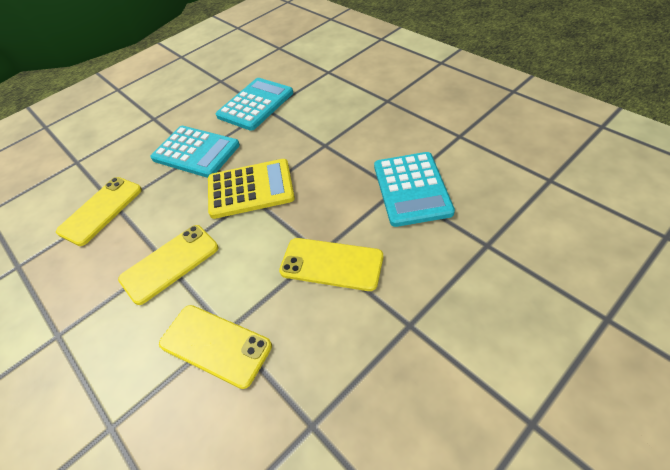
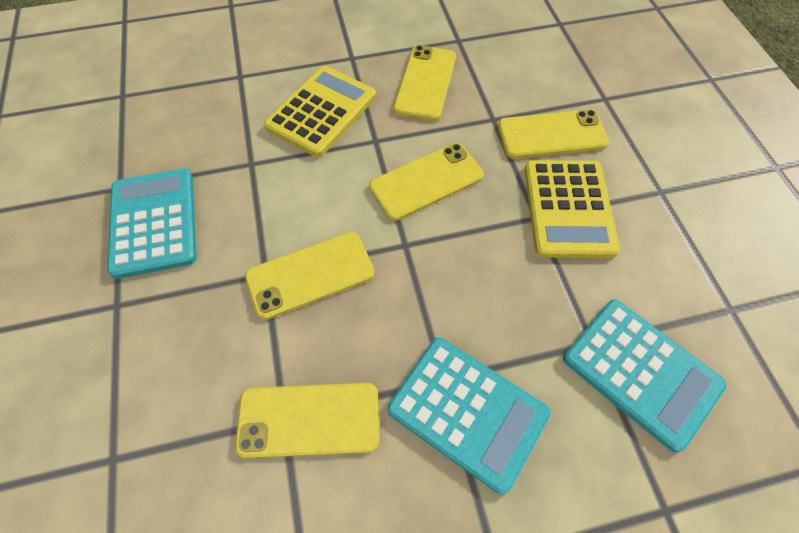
yellow calculator: [208,159,295,219] = 1 -> [264,66,376,157] [524,160,620,258] = 2
yellow phone: [56,177,142,246] [118,225,218,305] [159,305,272,389] [279,238,383,291] = 4 -> [235,383,379,458] [245,232,375,320] [369,143,484,221] [394,45,456,121] [498,110,609,159] = 5

